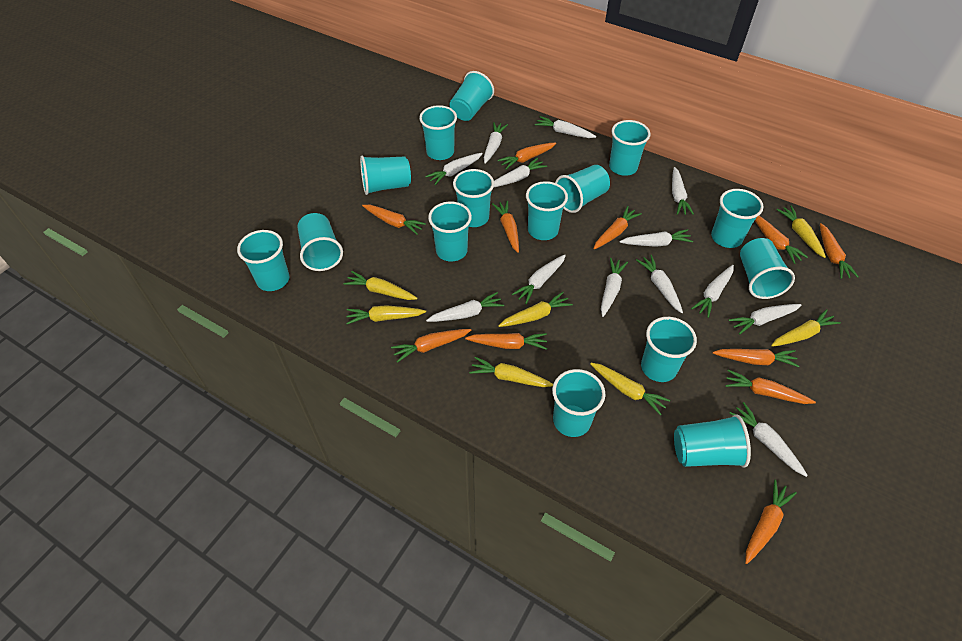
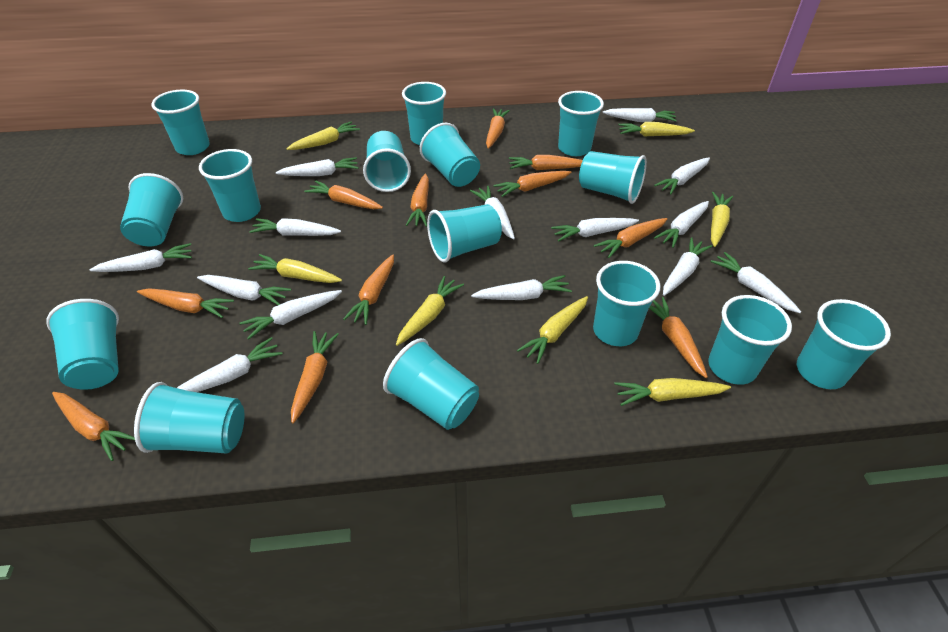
white carrot: [425,153,483,185] [426,292,504,322] [484,122,508,164] [494,158,547,187] [512,255,566,304] [535,116,596,138] [601,258,628,317] [619,229,693,247] [636,255,683,313] [672,167,694,215] [691,265,734,318] [729,304,801,335] [729,402,808,477] = 13 -> [90,243,192,272] [177,337,282,392] [197,275,291,305] [239,290,342,340] [249,218,341,236] [276,157,359,176] [470,186,515,239] [471,275,572,300] [551,218,639,241] [603,108,677,122] [654,158,710,195] [654,201,709,248] [663,237,712,296] [711,252,801,313] = 14

